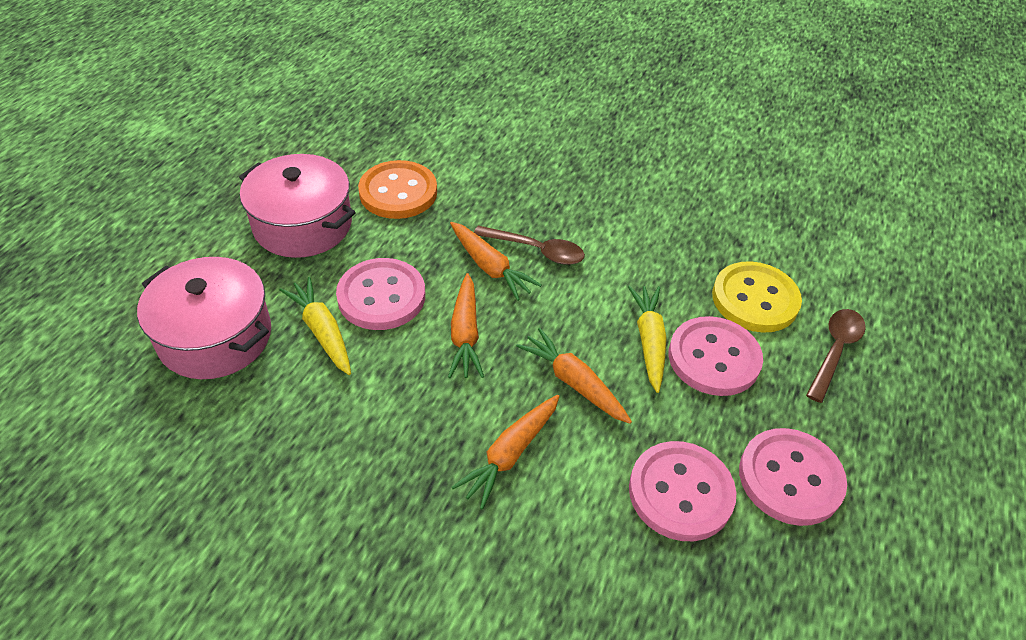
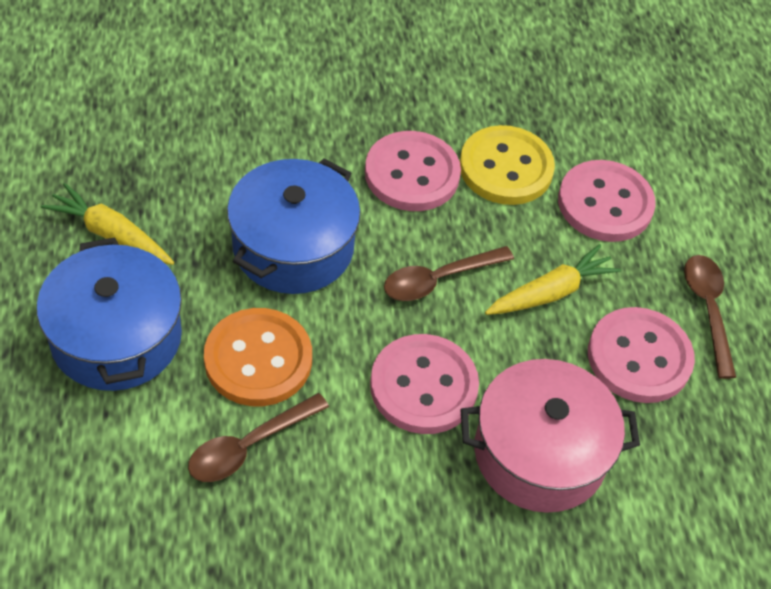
blue pot: none = 0 -> [37,237,182,391] [227,158,360,294] = 2
brown spoon: [474,226,585,265] [806,309,866,403] = 2 -> [188,393,329,482] [384,246,514,301] [684,255,736,379] = 3
orange carrot: [448,273,484,378] [450,222,542,301] [452,395,560,510] [516,328,632,424] = 4 -> none = 0
pink pot: [137,257,271,379] [239,154,356,258] = 2 -> [460,359,640,513] = 1

